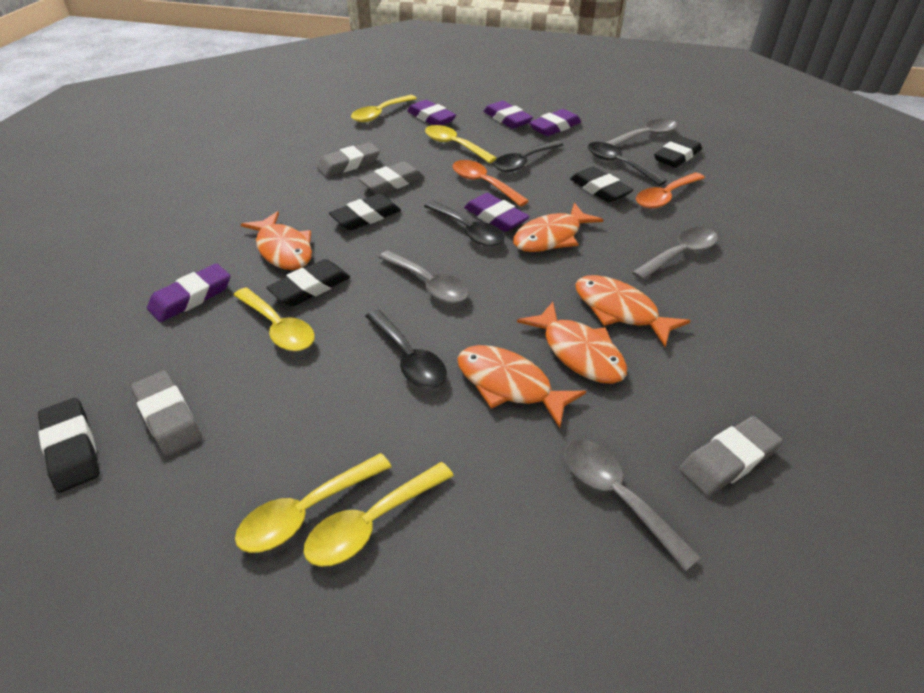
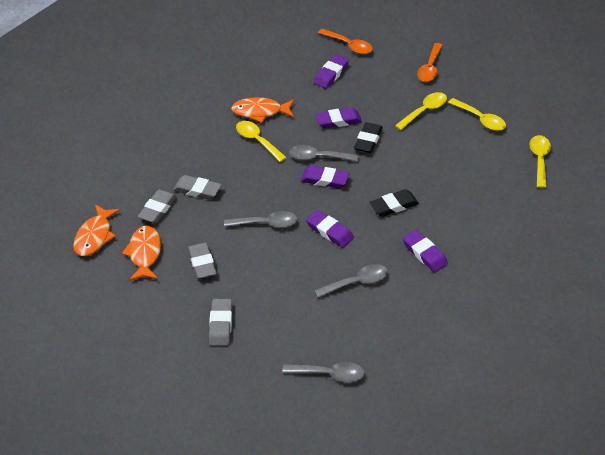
black eraser: [38,398,100,493] [266,259,350,306] [329,194,401,230] [570,167,633,203] [654,136,702,168] = 5 -> [354,122,383,153] [369,189,419,217] = 2
black spoon: [365,309,447,388] [424,201,505,247] [493,140,563,172] [588,142,667,186] = 4 -> none = 0
orange fish: [241,211,312,270] [457,345,586,428] [513,203,603,252] [517,302,627,384] [575,275,691,347] = 5 -> [73,204,120,256] [122,226,161,281] [231,97,294,123] = 3
yellow spoon: [233,287,315,351] [235,453,392,553] [304,462,454,567] [351,95,417,122] [425,125,497,163] = 5 -> [236,121,287,162] [395,92,447,130] [448,98,506,131] [530,135,551,188] = 4

